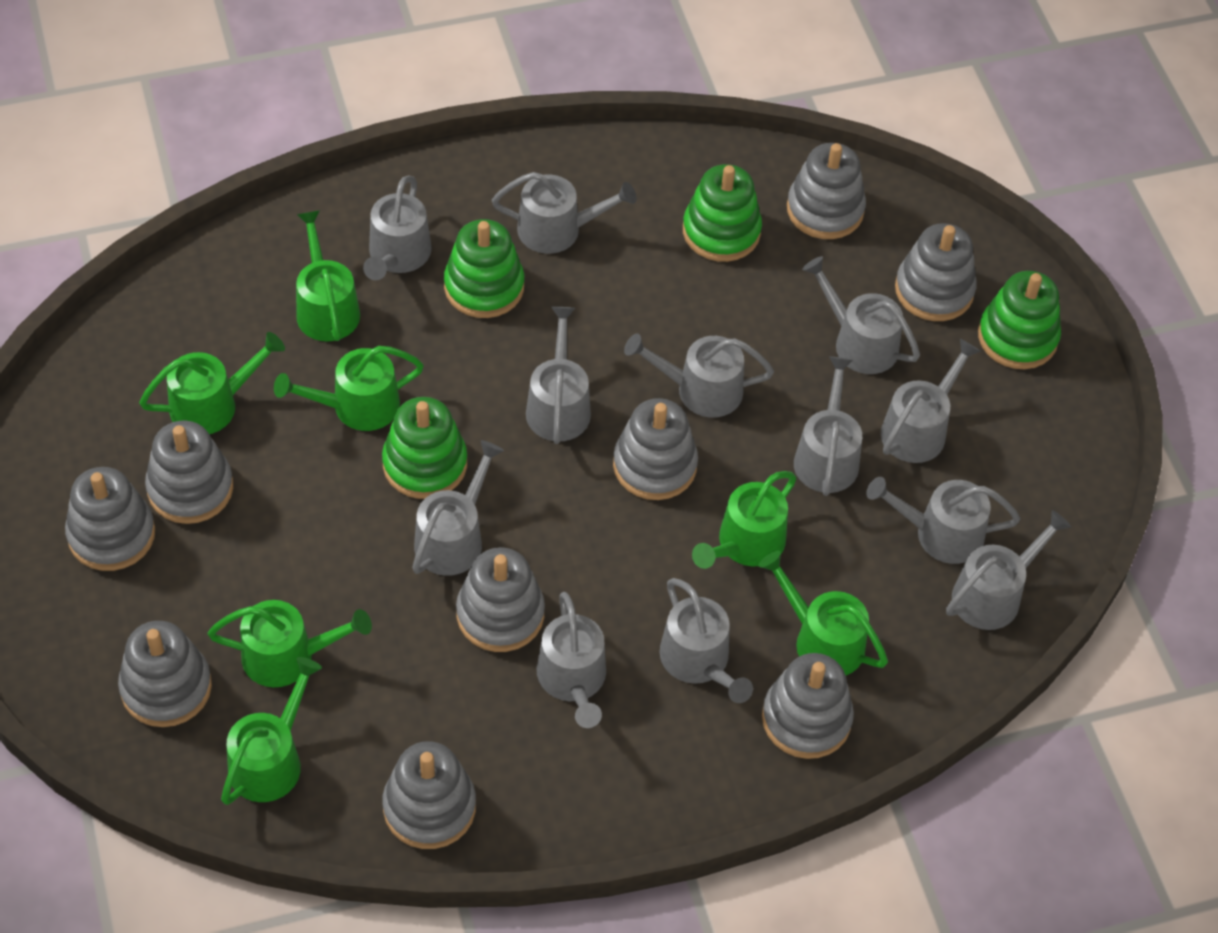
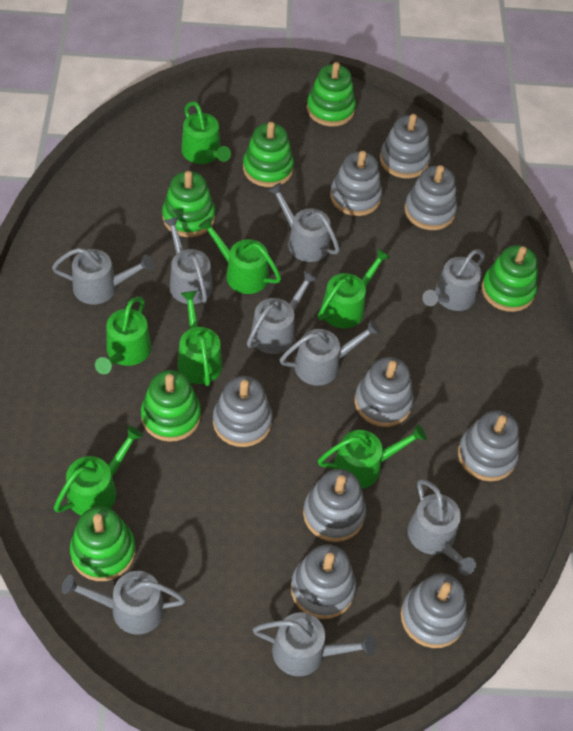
green stacking toy: [382,397,467,499] [444,219,524,318] [683,164,762,262] [978,271,1061,369] = 4 -> [70,506,136,581] [141,370,201,442] [162,171,215,237] [243,122,294,187] [307,62,356,126] [482,245,538,312] = 6
grey watering can: [363,175,432,280] [412,440,504,576] [492,172,637,254] [526,307,591,444] [537,592,606,728] [624,333,774,418] [660,578,753,703] [794,357,862,496] [802,256,920,374] [866,477,1020,564] [881,339,981,463] [946,510,1071,630] = 12 -> [52,248,154,305] [62,571,186,635] [164,216,213,304] [247,270,318,354] [253,612,376,677] [267,183,340,262] [280,320,381,386] [407,479,476,575] [422,249,485,311] = 9

